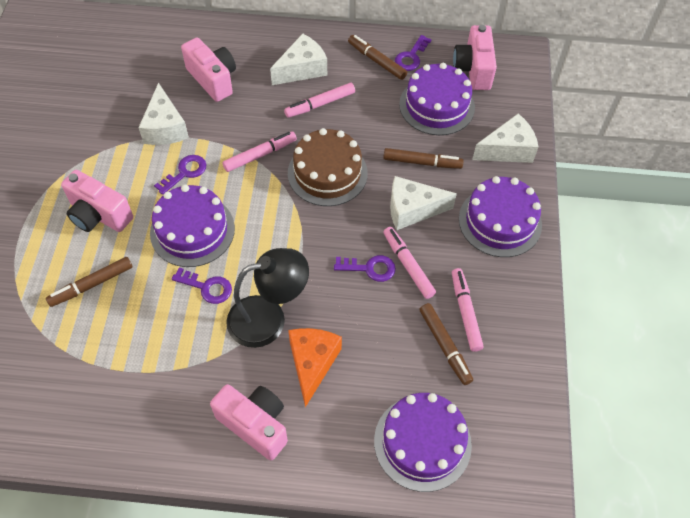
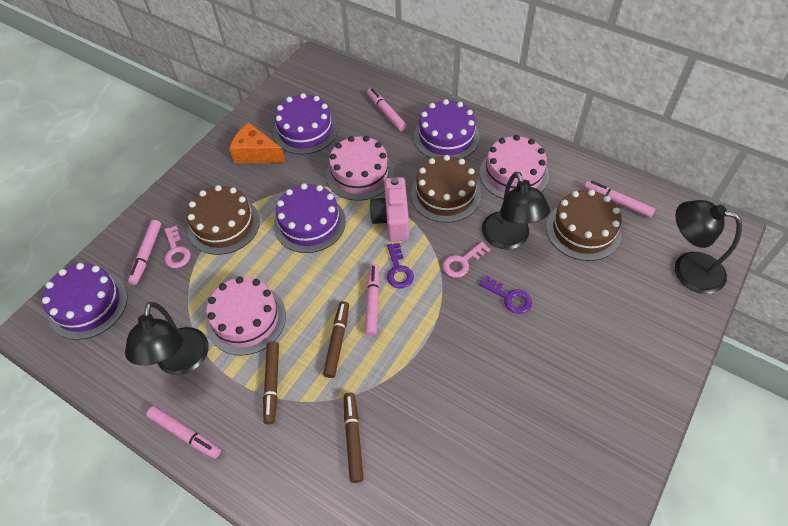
black lamp: [226,248,309,348] = 1 -> [125,302,209,375] [482,172,550,249] [675,200,742,294] = 3
brown cake: [288,128,368,206] = 1 -> [187,185,260,255] [411,155,481,223] [546,189,622,261] = 3
brown marker: [46,257,133,307] [348,35,407,80] [383,148,464,169] [419,303,473,385] = 4 -> [263,342,279,424] [323,301,349,378] [344,393,364,483] = 3
pink cake: none = 0 -> [206,276,286,356] [326,136,394,201] [479,135,549,199] = 3
pink camera: [61,170,133,232] [181,38,236,102] [210,384,288,460] [453,25,497,90] = 4 -> [369,177,409,242] = 1
pink key: none = 0 -> [164,226,191,268] [442,242,490,278] = 2
pink marker: [223,131,297,172] [284,83,355,118] [384,227,436,299] [452,268,484,352] = 4 -> [128,220,161,285] [146,406,221,459] [365,264,380,336] [367,88,407,131] [584,180,655,218] = 5
purple key: [154,155,206,195] [172,267,232,304] [334,255,396,282] [395,35,432,71] = 4 -> [387,243,414,289] [479,276,532,314] = 2
white cheese: [138,83,189,145] [270,33,327,85] [390,176,457,230] [472,114,538,163] = 4 -> none = 0

